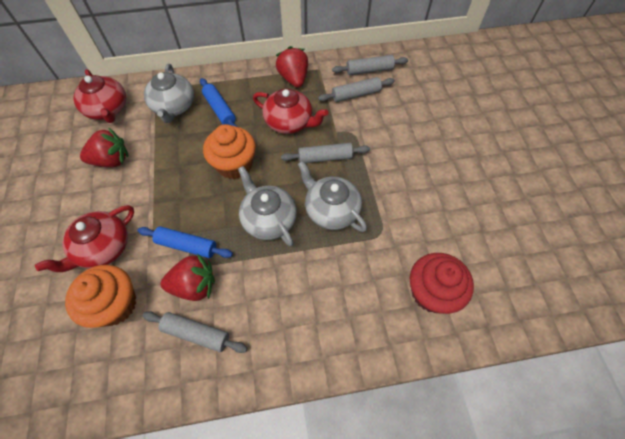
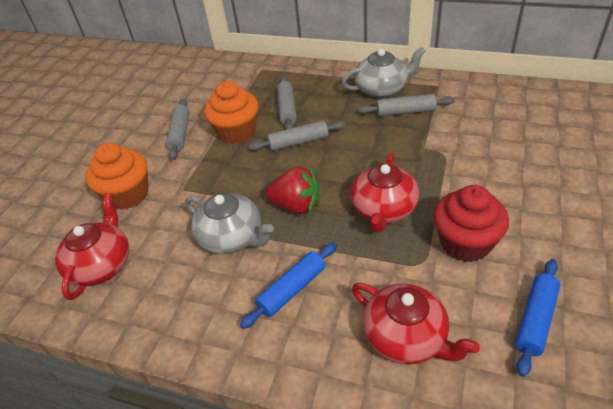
grey teapot: [144,64,194,123] [238,166,297,246] [298,161,367,232] = 3 -> [185,193,274,254] [342,47,426,98] = 2
red strawberry: [80,128,129,168] [160,253,215,301] [276,46,308,88] = 3 -> [265,166,319,214] = 1

